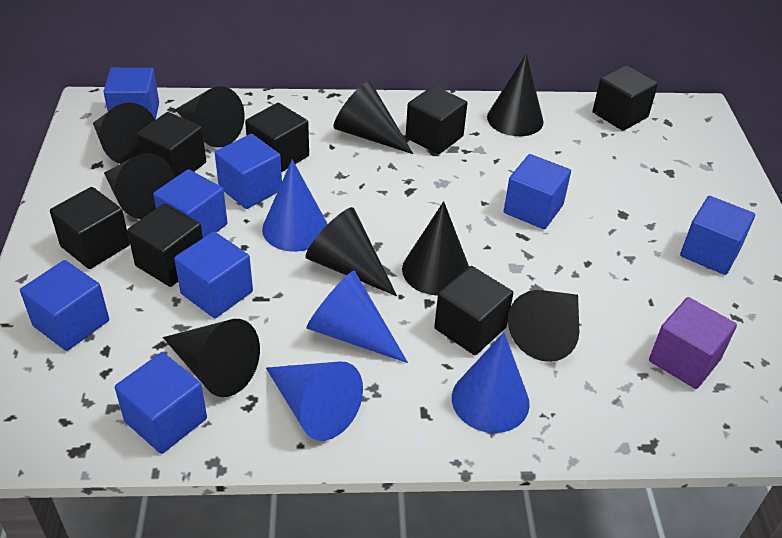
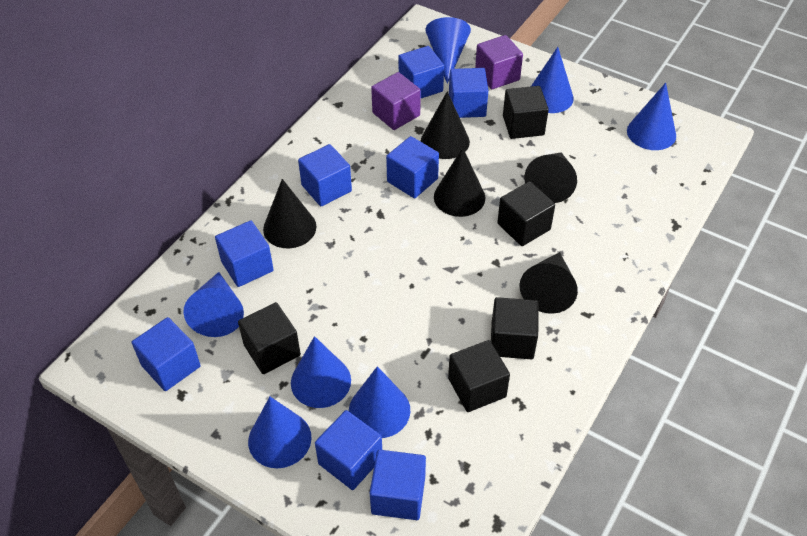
black cone: [93,103,155,164] [104,154,175,219] [163,319,260,397] [175,86,245,148] [305,207,397,296] [334,81,413,154] [402,201,469,296] [487,53,544,136] [508,290,579,362] = 9 -> [263,179,317,248] [421,91,470,159] [434,147,486,217] [519,252,578,314] [524,152,577,203] = 5
black cube: [50,187,130,269] [127,203,203,287] [137,112,206,178] [245,103,309,173] [406,86,467,155] [434,266,513,355] [592,65,658,131] = 7 -> [238,302,301,374] [448,340,510,412] [491,297,539,359] [497,181,555,246] [503,86,549,139] = 5
blue cone: [262,159,328,252] [266,361,363,441] [307,271,408,363] [452,332,530,433] = 4 -> [183,272,244,337] [248,397,311,468] [291,336,351,408] [349,366,410,438] [425,17,471,84] [531,47,574,113] [627,83,676,150] = 7
purple cube: [649,297,737,389] = 1 -> [371,72,421,130] [475,35,523,89] = 2

